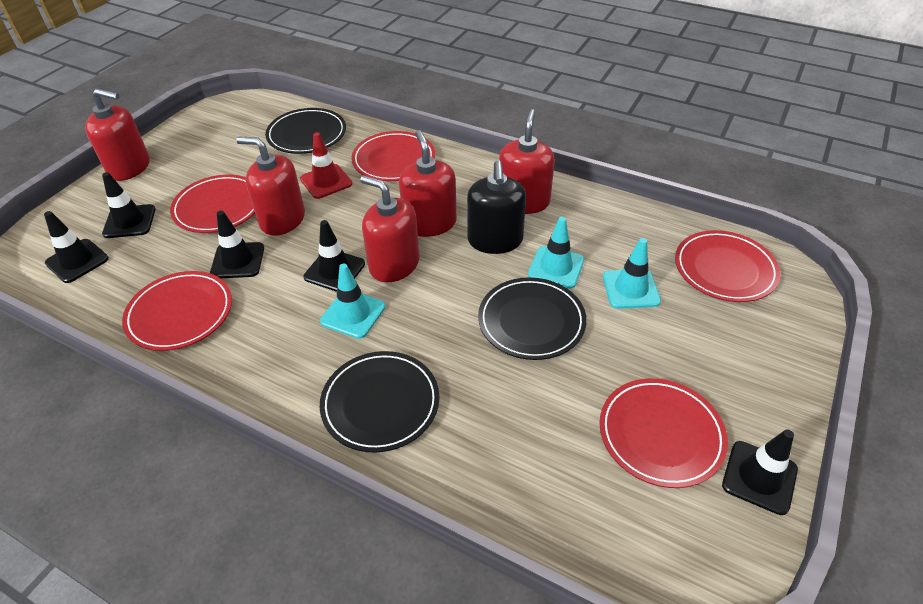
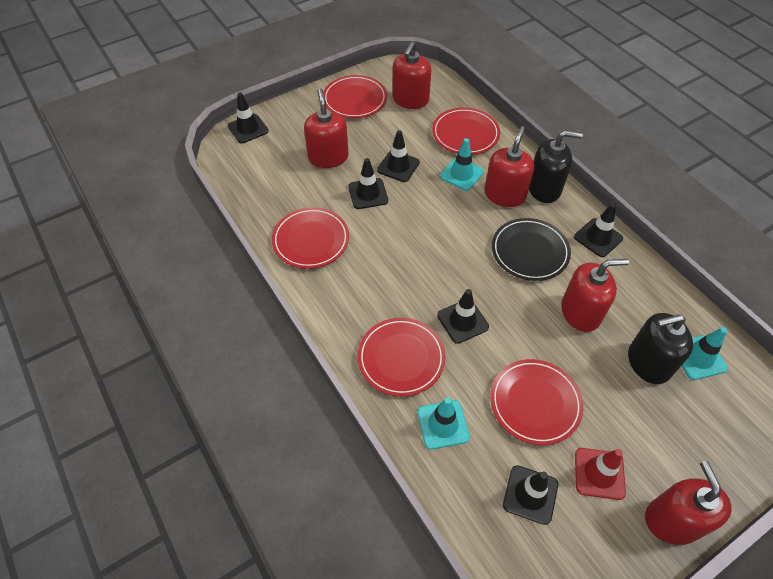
black plate: [265,108,346,154] [320,351,440,453] [478,277,587,360] = 3 -> [492,218,571,281] = 1
black soap dispenser: [467,160,526,254] = 1 -> [529,130,583,203] [628,313,693,384] = 2
black traffic cone: [44,211,109,283] [102,172,156,238] [210,211,264,278] [303,220,365,292] [722,429,798,515] = 5 -> [228,92,269,143] [348,158,388,209] [377,130,420,182] [437,289,489,344] [503,465,558,525] [574,203,623,257] = 6

